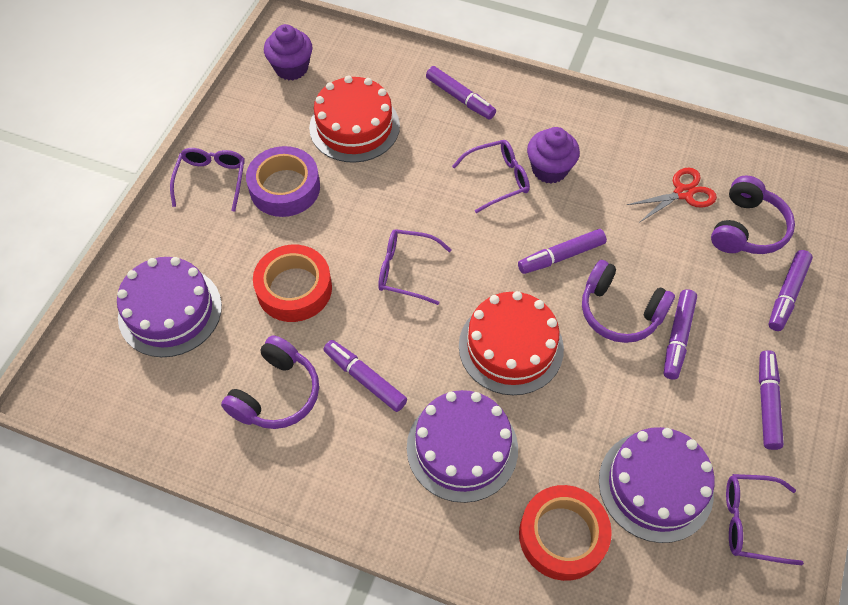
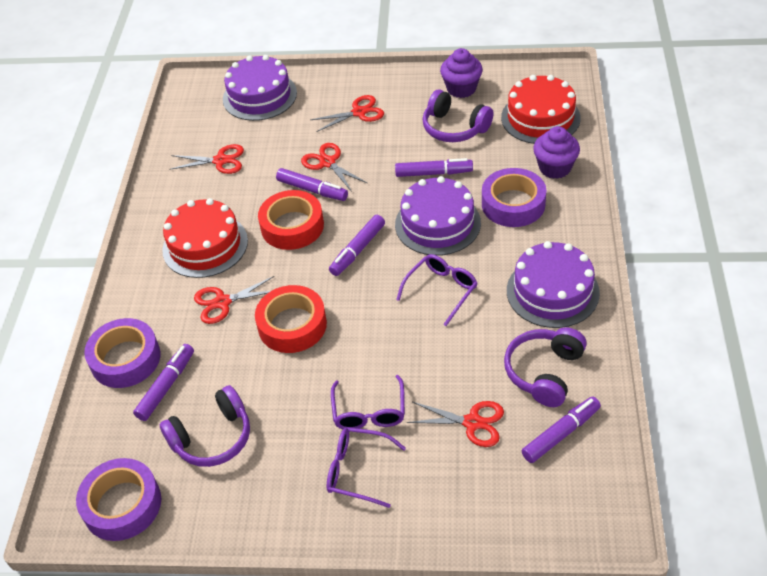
purple glasses: [170,148,245,212] [378,229,452,305] [452,140,530,213] [726,474,804,565] = 4 -> [327,427,406,508] [331,375,405,429] [396,254,478,326] = 3
purple marker: [324,340,407,412] [426,66,496,120] [518,229,607,274] [664,289,697,380] [759,350,784,450] [768,250,813,331] = 6 -> [133,344,194,421] [276,168,348,201] [329,215,385,276] [395,158,473,177] [522,397,601,463] = 5
purple tape: [246,146,320,217] = 1 -> [76,458,161,541] [84,318,160,388] [482,168,546,227] = 3
red scissors: [627,167,717,223] = 1 -> [169,144,244,174] [194,276,274,324] [301,143,367,192] [311,95,384,132] [407,401,504,447] = 5

